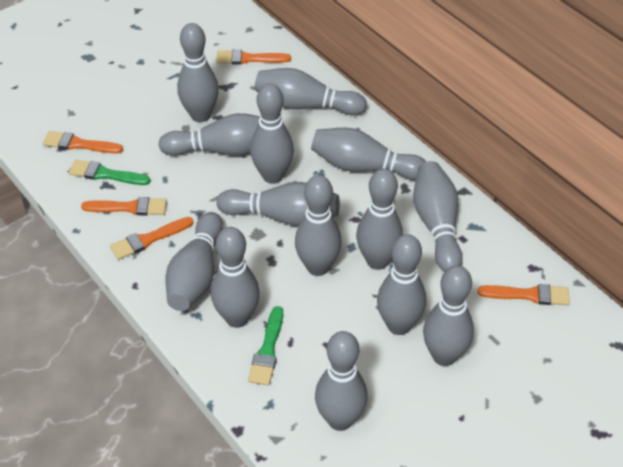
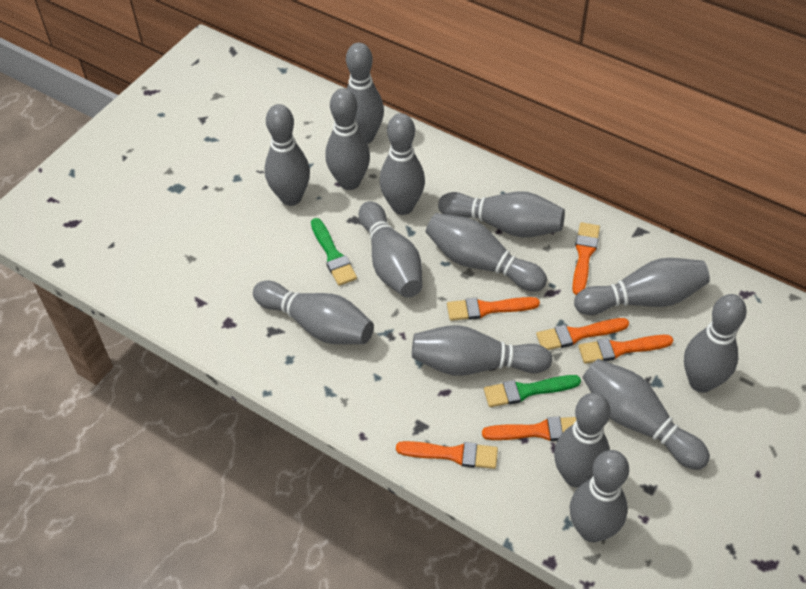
orange brush: [43,131,123,154] [81,197,167,215] [110,217,194,260] [216,49,291,64] [477,284,570,305] = 5 -> [396,441,498,469] [447,297,540,321] [482,417,576,441] [536,318,629,350] [572,222,600,295] [578,335,673,364] = 6

